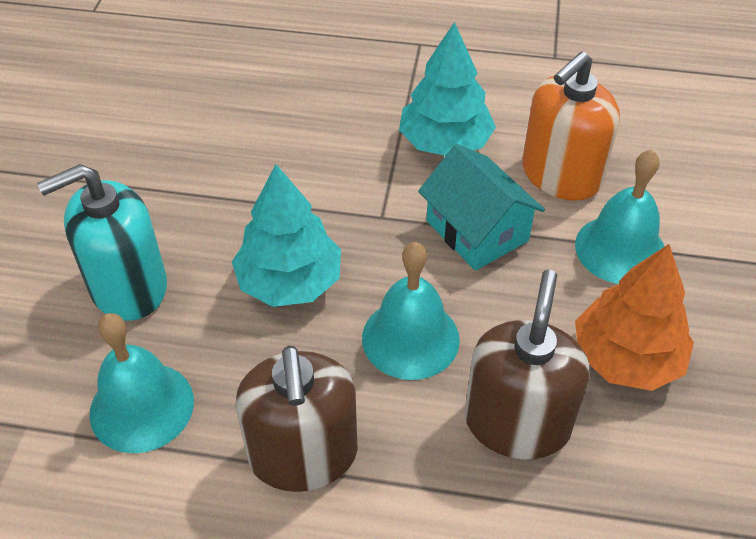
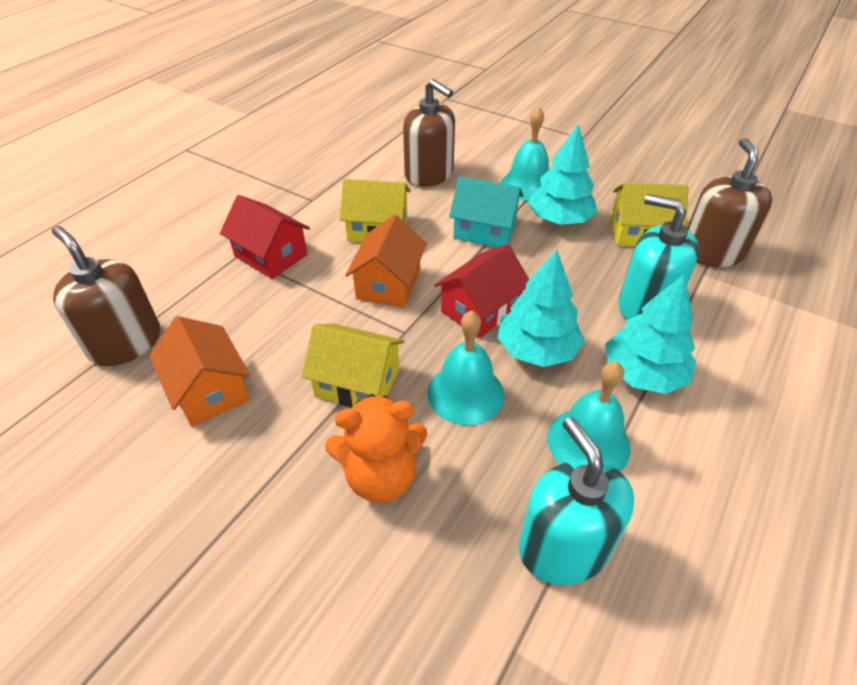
brown soap dispenser: [236,346,358,492] [465,270,589,459] = 2 -> [52,226,160,366] [403,79,455,187] [687,138,772,267] = 3
orange house: none = 0 -> [149,316,250,426] [345,215,427,308] = 2
orange soap dispenser: [522,52,620,201] = 1 -> none = 0
orange teddy bear: none = 0 -> [325,394,428,503] = 1
orange tree: [575,244,694,391] = 1 -> none = 0
red house: none = 0 -> [220,195,310,279] [434,244,529,338] = 2
turquoise soap dispenser: [37,164,167,321] = 1 -> [519,417,634,585] [618,194,699,320] = 2
turquoise tree: [232,164,341,307] [399,22,496,156] = 2 -> [497,250,584,367] [528,124,597,225] [605,274,696,394] = 3
yellow house: none = 0 -> [302,323,404,408] [340,179,411,243] [611,183,688,247] = 3

